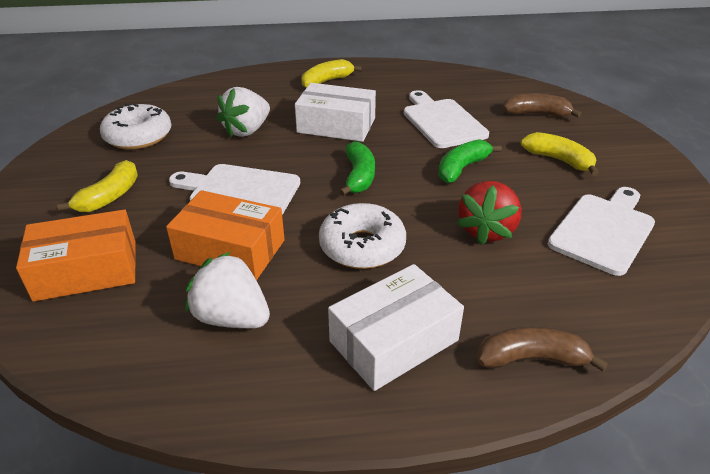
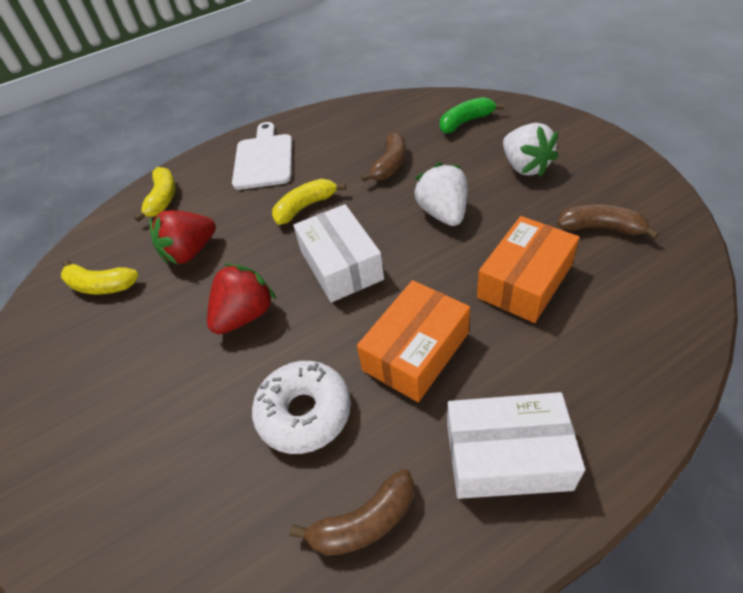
brown banana: [477,327,608,371] [503,93,582,118] = 2 -> [290,469,414,556] [361,132,406,182] [557,204,659,239] = 3
green banana: [339,141,375,196] [438,139,502,183] = 2 -> [440,97,504,134] = 1
red strawberry: [457,181,522,245] = 1 -> [149,210,216,265] [207,264,276,334] = 2
white cutting board: [169,164,300,215] [404,90,489,148] [548,187,655,276] = 3 -> [232,122,292,190] = 1
white donut: [100,103,171,150] [319,203,406,269] = 2 -> [252,361,351,454] = 1

